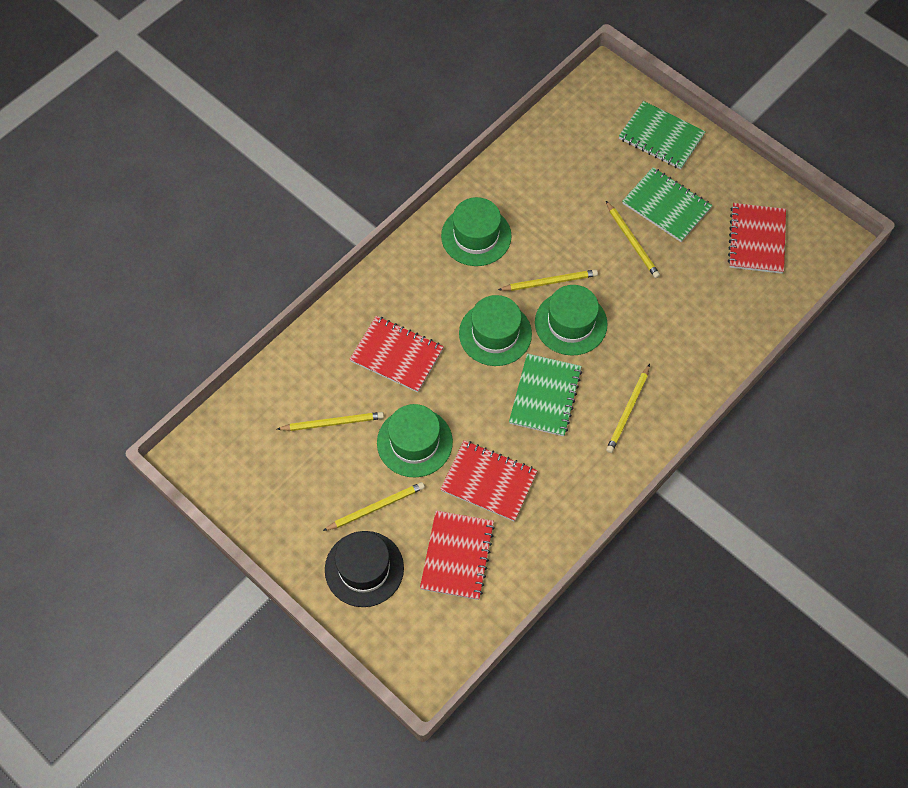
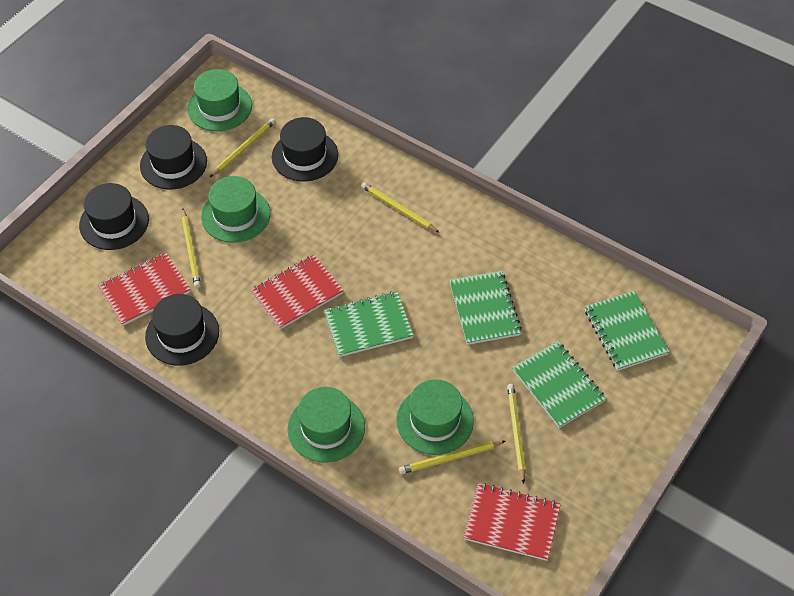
black hat: [325,531,404,607] = 1 -> [79,183,149,250] [140,125,207,189] [145,294,219,366] [272,117,338,182] = 4
green notebook: [509,353,582,436] [619,101,706,170] [622,167,712,242] = 3 -> [324,291,414,357] [449,271,522,345] [512,341,606,428] [585,291,669,371] = 4
red notebook: [350,316,444,393] [420,511,495,600] [440,440,538,522] [728,203,786,274] = 4 -> [98,253,190,326] [251,255,344,329] [463,483,561,561] = 3

